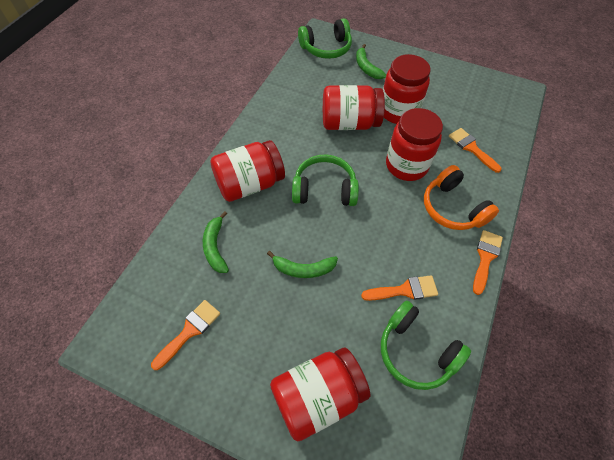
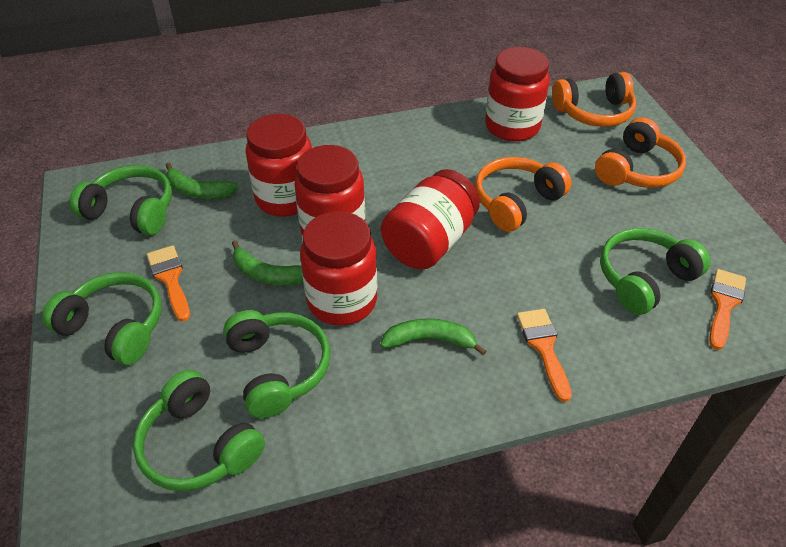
green headphones: [292,154,359,206] [298,18,352,59] [381,301,471,390] = 3 -> [42,272,162,365] [69,165,172,235] [133,370,265,491] [223,310,330,418] [600,228,710,315] = 5
orange brush: [151,300,220,370] [361,275,438,301] [449,128,502,173] [473,230,503,295] = 4 -> [147,245,190,322] [517,309,572,402] [709,269,746,350] = 3
orange headphones: [424,165,499,230] = 1 -> [475,157,572,232] [552,72,636,127] [595,117,686,188] = 3

